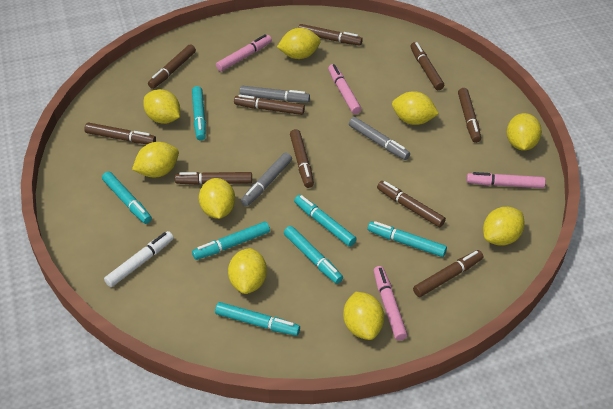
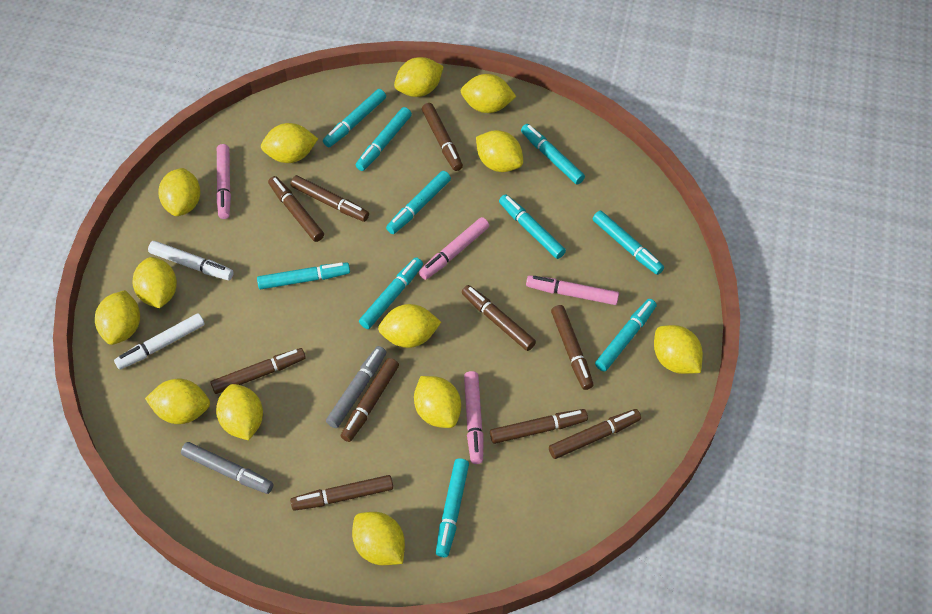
grey marker: [239,86,310,103] [241,153,292,206] [349,117,410,160] = 3 -> [181,442,274,494] [326,346,386,428] = 2
turquoise marker: [102,172,152,224] [192,86,206,141] [192,221,270,260] [215,302,300,336] [284,226,343,284] [294,195,357,247] [368,221,447,257] = 7 -> [257,262,350,289] [323,89,386,147] [356,107,412,171] [359,257,423,329] [386,171,451,234] [436,458,469,557] [499,194,566,259] [521,124,585,184] [593,211,664,275] [595,299,657,371] = 10
white marker: [104,231,174,287] = 1 -> [114,313,205,370] [148,241,234,280] = 2
yellow lemon: [132,142,179,177] [143,89,180,124] [199,178,235,219] [228,248,267,294] [277,28,321,59] [343,292,384,340] [392,91,439,125] [483,207,525,246] [507,113,542,150] = 9 -> [95,290,140,345] [132,257,177,308] [145,379,210,424] [158,168,200,216] [216,384,263,440] [261,123,318,163] [352,512,405,565] [378,304,441,348] [394,57,444,97] [414,376,461,428] [461,74,516,113] [476,130,523,172] [654,325,703,374] = 13

